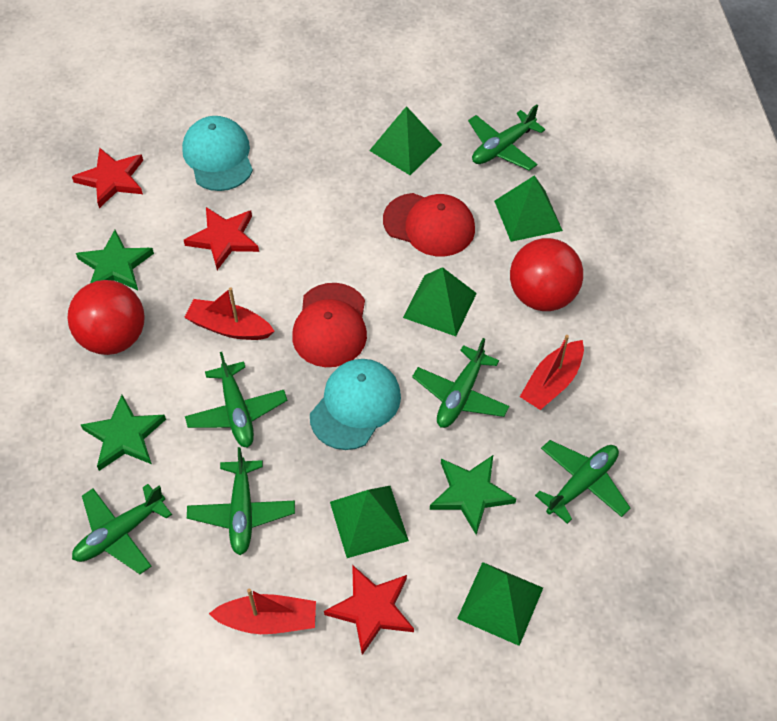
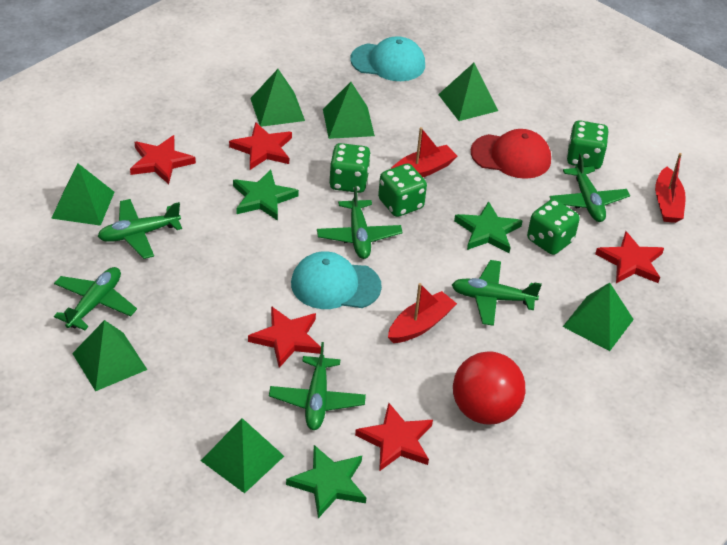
green dice: none = 0 -> [329,143,371,193] [378,164,427,217] [527,199,580,255] [567,120,608,169] = 4
green pyramid: [330,486,409,558] [369,106,442,175] [403,267,477,336] [457,562,543,646] [494,175,563,242] = 5 -> [51,163,114,226] [72,320,147,391] [201,418,284,493] [250,69,305,127] [323,82,375,139] [438,63,498,121] [563,283,634,351] = 7
red ball: [67,280,145,355] [510,238,583,311] = 2 -> [453,351,525,424] = 1
red cap: [292,283,367,367] [383,193,475,256] = 2 -> [471,129,551,179] = 1
red star: [72,148,143,208] [184,207,259,270] [324,565,414,655] = 3 -> [130,135,196,184] [229,122,292,170] [248,306,321,368] [355,403,433,471] [595,231,664,283] = 5

